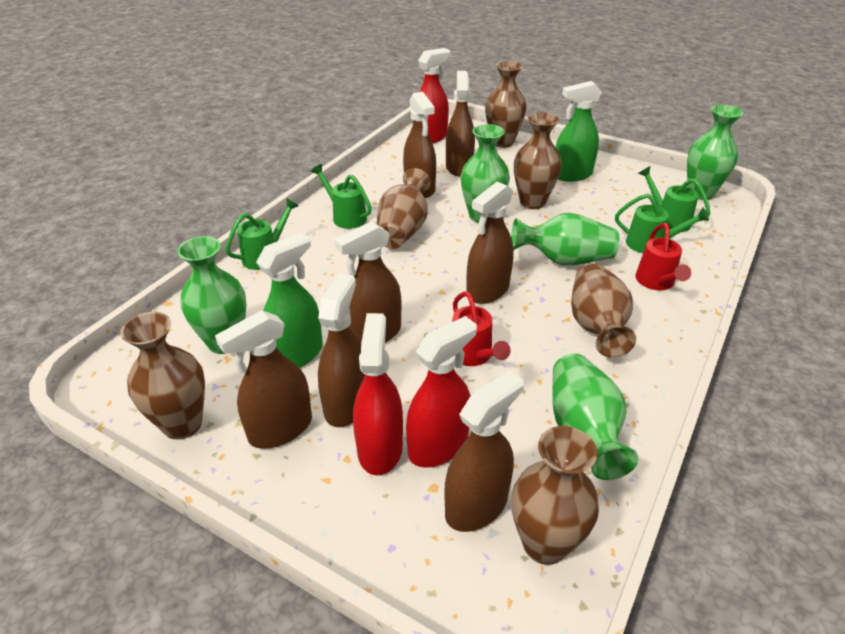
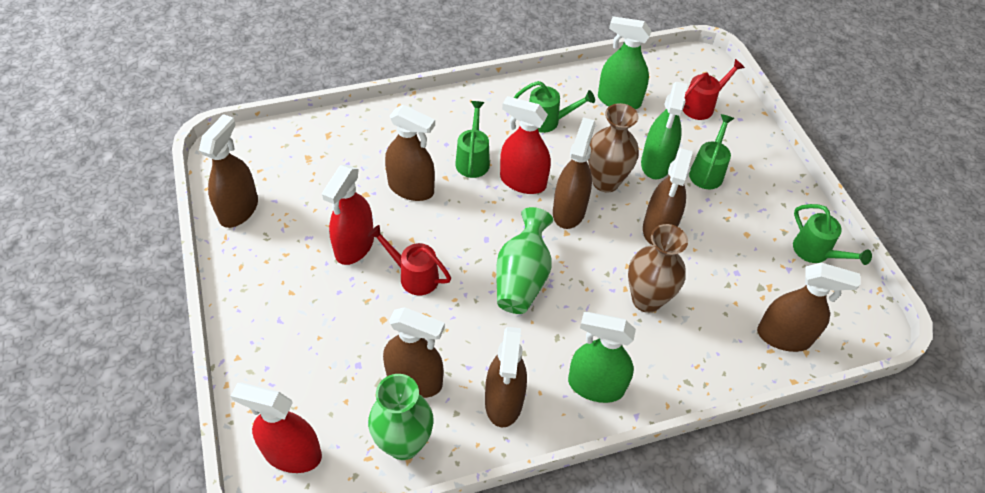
brown vase: [120,312,205,439] [377,168,431,249] [485,61,526,148] [512,426,599,565] [514,112,562,209] [571,263,636,357] = 6 -> [588,103,639,192] [628,224,688,313] = 2
green spray bottle: [256,232,323,368] [556,81,602,182] = 2 -> [568,312,636,403] [598,16,652,109] [641,81,687,179] = 3
green vase: [177,236,247,354] [461,124,510,223] [511,213,619,265] [552,354,638,480] [687,105,743,200] = 5 -> [368,374,433,460] [496,207,553,314] = 2

